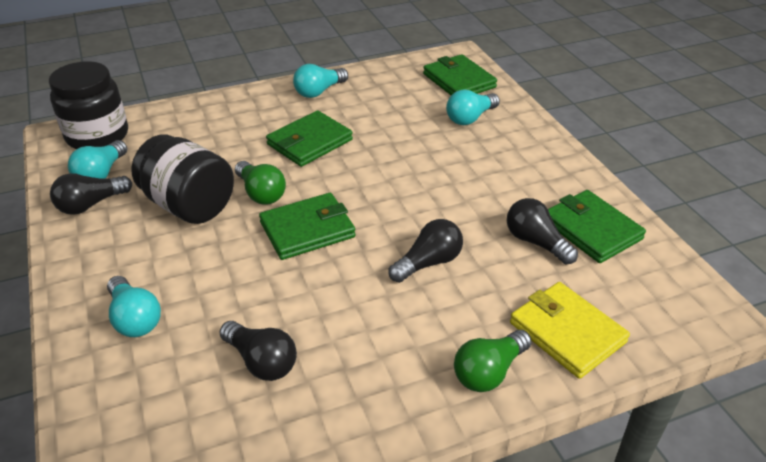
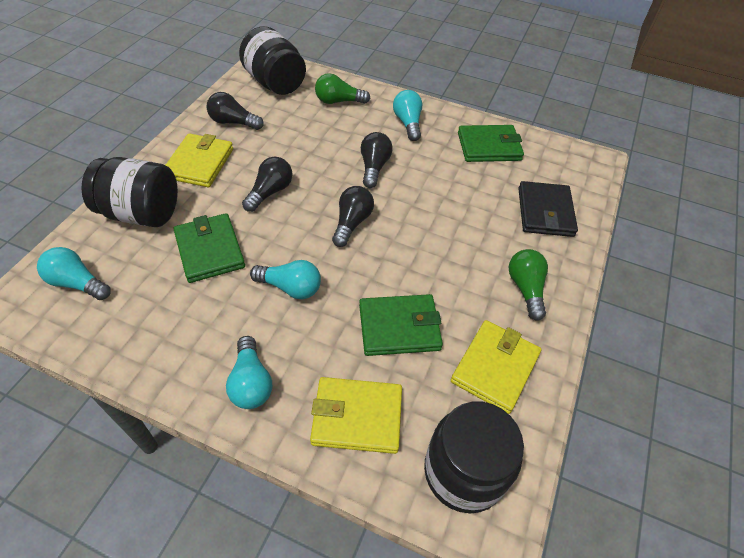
black jar: [49,61,128,149] [131,134,234,224] = 2 -> [81,157,178,227] [239,26,306,95] [424,402,524,513] = 3
black wallet: none = 0 -> [518,181,578,237] = 1
green wallet: [259,193,356,260] [266,110,353,167] [423,54,497,95] [548,190,646,263] = 4 -> [174,213,245,283] [359,294,443,356] [458,125,524,162] = 3
yellow wallet: [510,282,630,379] = 1 -> [166,133,233,187] [310,377,402,454] [451,320,541,414] = 3

